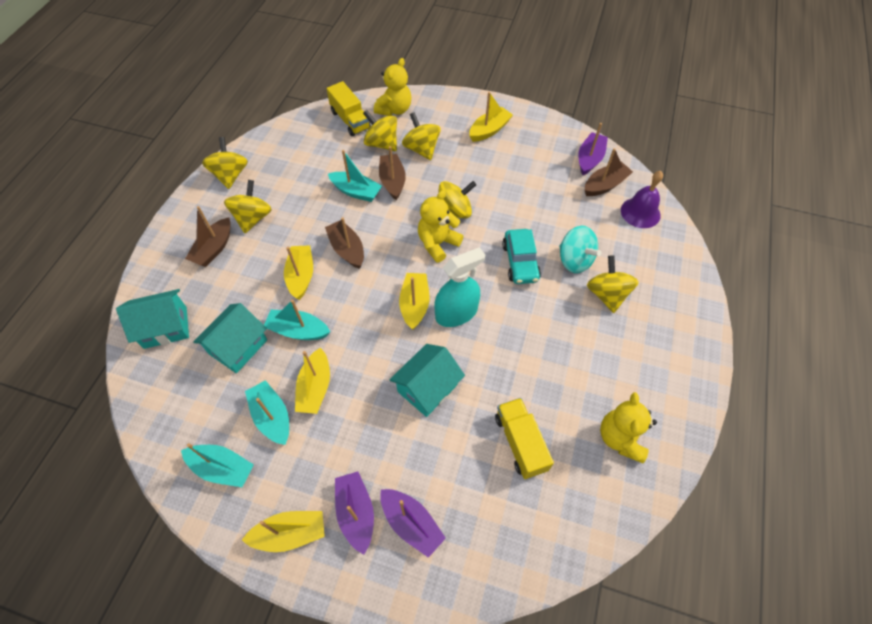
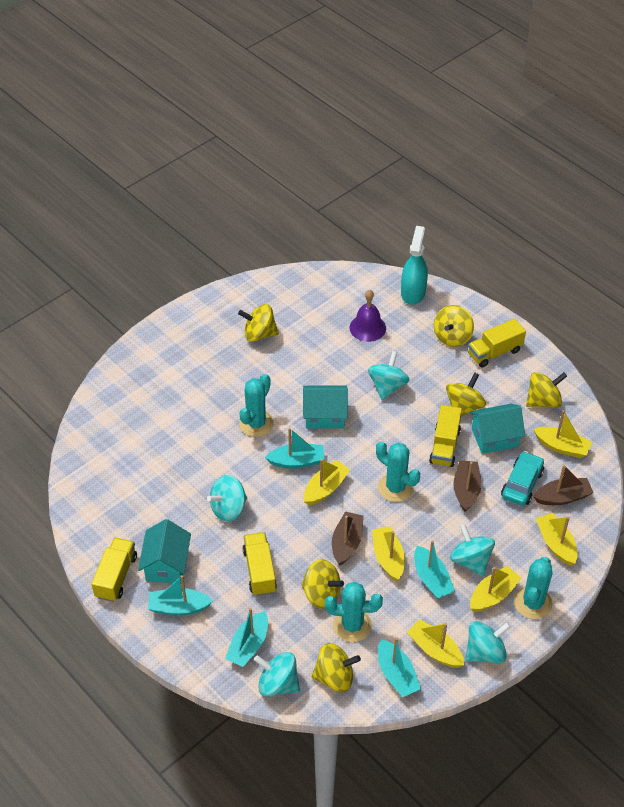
brown boat: [185,206,231,267] [325,217,364,269] [379,146,406,200] [585,148,633,196] = 4 -> [332,511,364,565] [453,460,481,512] [533,465,594,505] = 3
purple boat: [335,471,374,555] [380,489,446,558] [578,123,608,175] = 3 -> none = 0
turquoise boat: [181,443,254,487] [245,380,289,445] [264,300,330,340] [328,150,382,202] = 4 -> [148,575,213,615] [225,608,268,667] [265,428,325,469] [378,637,421,697] [414,540,455,599] = 5
turquoise cactus: none = 0 -> [239,374,274,437] [325,582,383,642] [376,442,420,502] [514,557,552,619] = 4
turquoise spinning top: [559,226,601,273] = 1 -> [207,475,247,522] [254,652,300,697] [368,351,410,400] [450,524,495,576] [465,621,511,663] = 5
yellow boat: [242,511,325,552] [284,245,313,300] [295,348,330,414] [399,273,429,330] [469,92,513,142] = 5 -> [304,459,350,505] [372,526,405,581] [407,619,464,668] [470,566,521,612] [534,410,592,458] [536,513,578,566] = 6
yellow teddy bear: [374,58,411,116] [418,190,464,263] [600,392,657,463] = 3 -> none = 0
yellow truck: [326,81,371,136] [495,398,554,479] = 2 -> [91,537,137,602] [242,532,277,596] [429,405,462,467] [468,319,526,368] = 4

